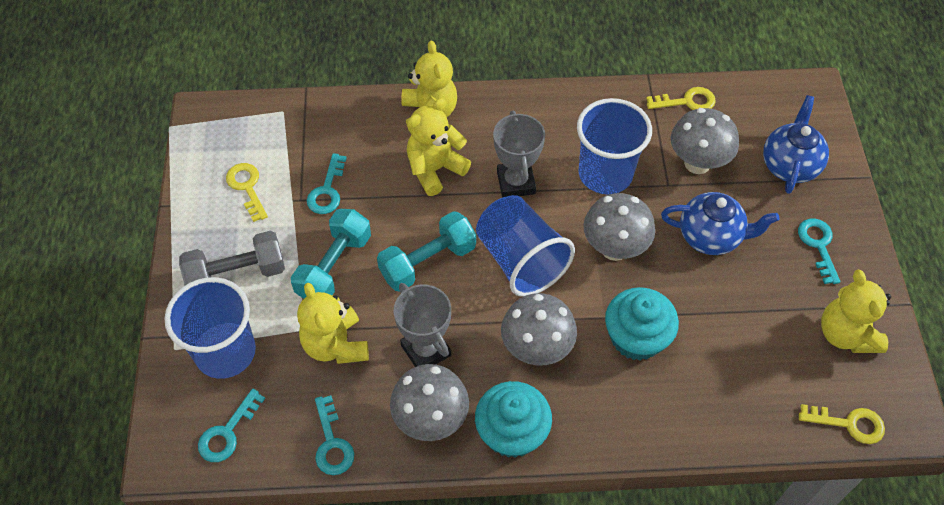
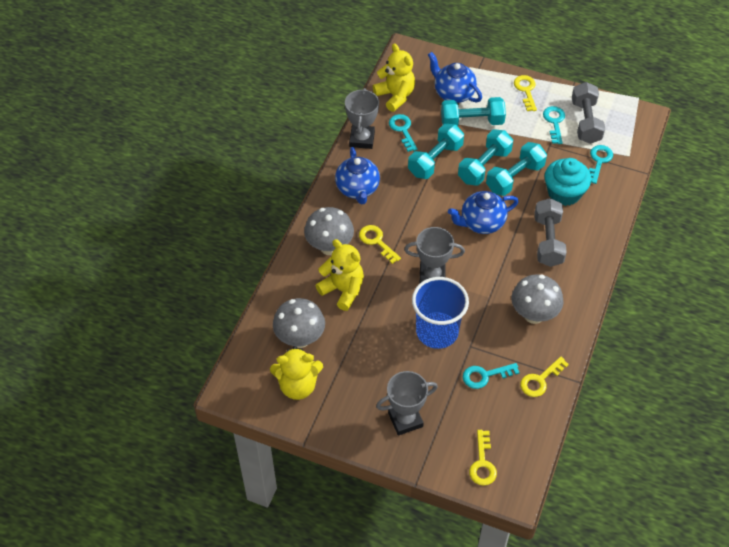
blue cup: [164,277,256,379] [476,195,575,297] [577,98,652,194] = 3 -> [412,277,469,349] = 1
blue teapot: [661,192,779,255] [763,95,829,194] = 2 -> [335,147,380,205] [428,52,482,103] [448,191,519,234] = 3
grey dumbbell: [179,231,285,285] = 1 -> [535,198,567,267] [572,82,605,144] = 2
grey mushroom: [390,364,469,441] [501,293,577,365] [583,193,655,261] [671,108,739,174] = 4 -> [273,298,325,348] [304,207,354,255] [512,274,563,324] = 3
grey trophy: [393,283,451,367] [493,111,545,198] = 2 -> [345,88,379,149] [376,371,438,435] [404,227,465,283] = 3
turquoise cupcake: [475,381,552,458] [605,287,679,360] = 2 -> [545,158,591,206] = 1
turquoise dumbbell: [291,209,371,299] [377,211,476,291] = 2 -> [408,124,464,179] [441,97,506,126] [458,130,513,186] [486,142,547,196] = 4
yellow key: [226,163,268,222] [646,87,716,110] [799,404,885,444] = 3 -> [359,225,401,264] [469,430,497,486] [514,75,537,111] [520,357,569,397] = 4
yellow teddy bear: [297,283,369,364] [401,41,457,132] [407,98,471,196] [821,270,891,353] = 4 -> [270,346,323,400] [316,239,364,311] [373,44,415,112] = 3

